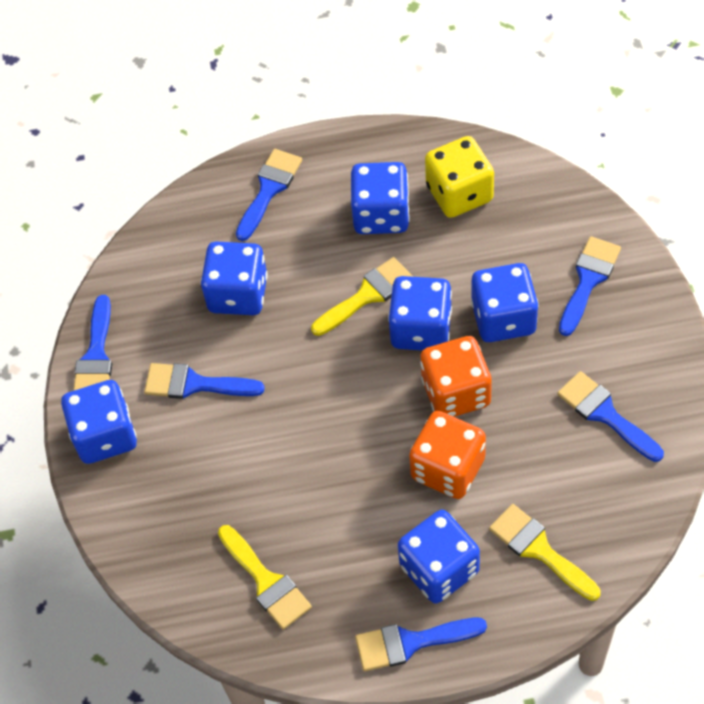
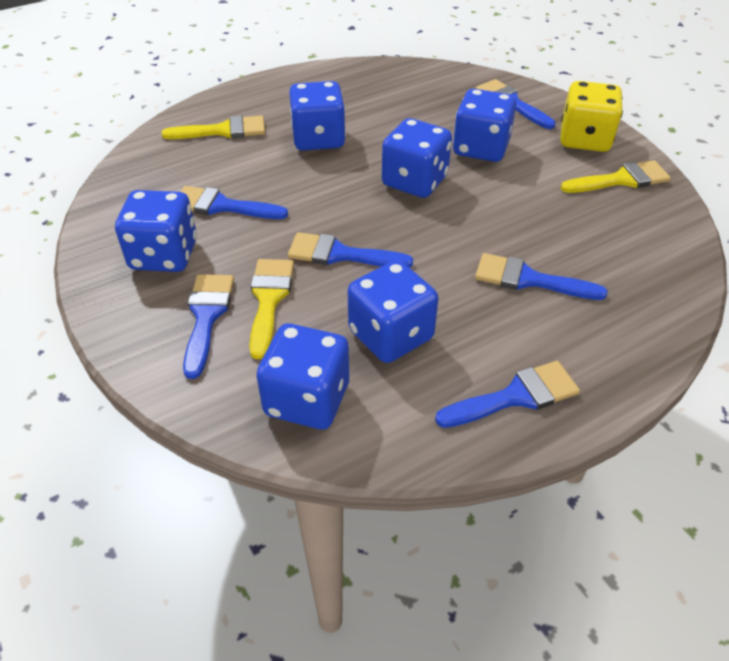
orange dice: [409,411,486,499] [420,336,492,417] = 2 -> none = 0

